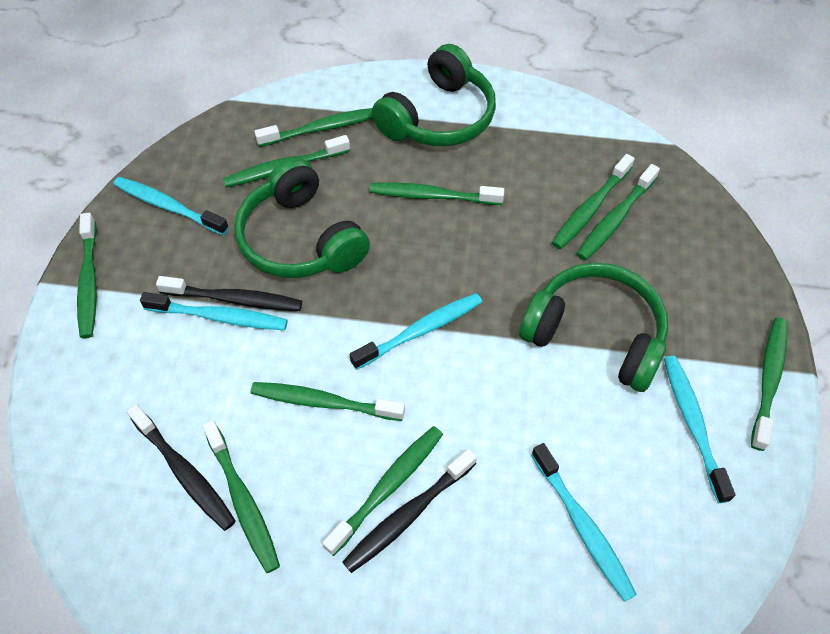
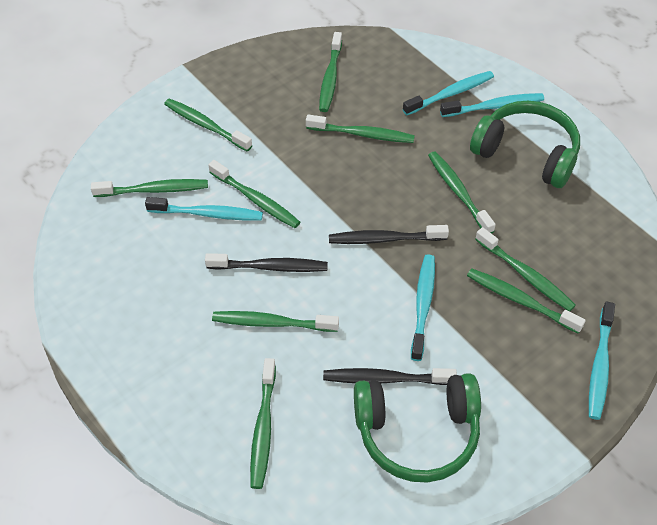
green headphones: [234,157,370,278] [372,44,496,146] [519,263,668,392] = 3 -> [354,373,481,483] [470,101,580,188] = 2

